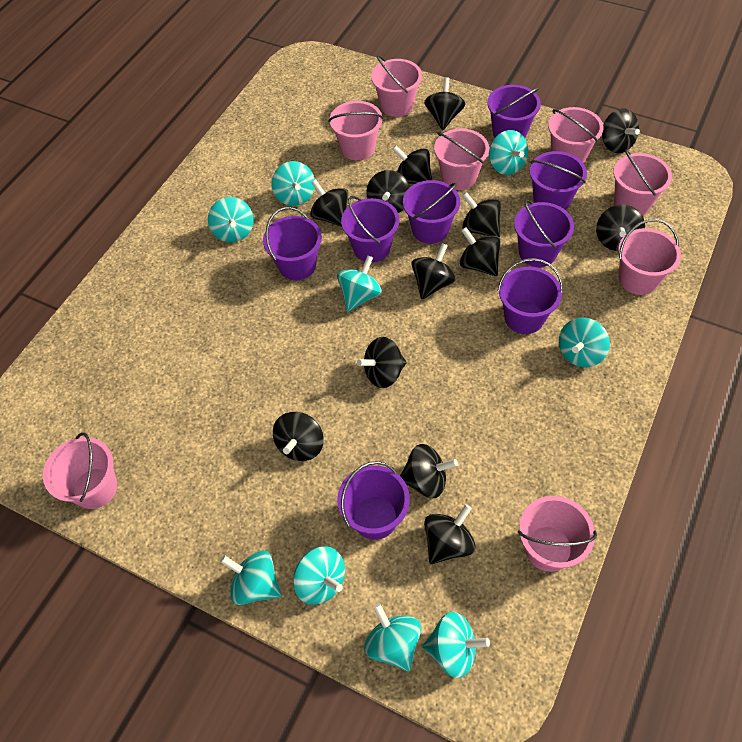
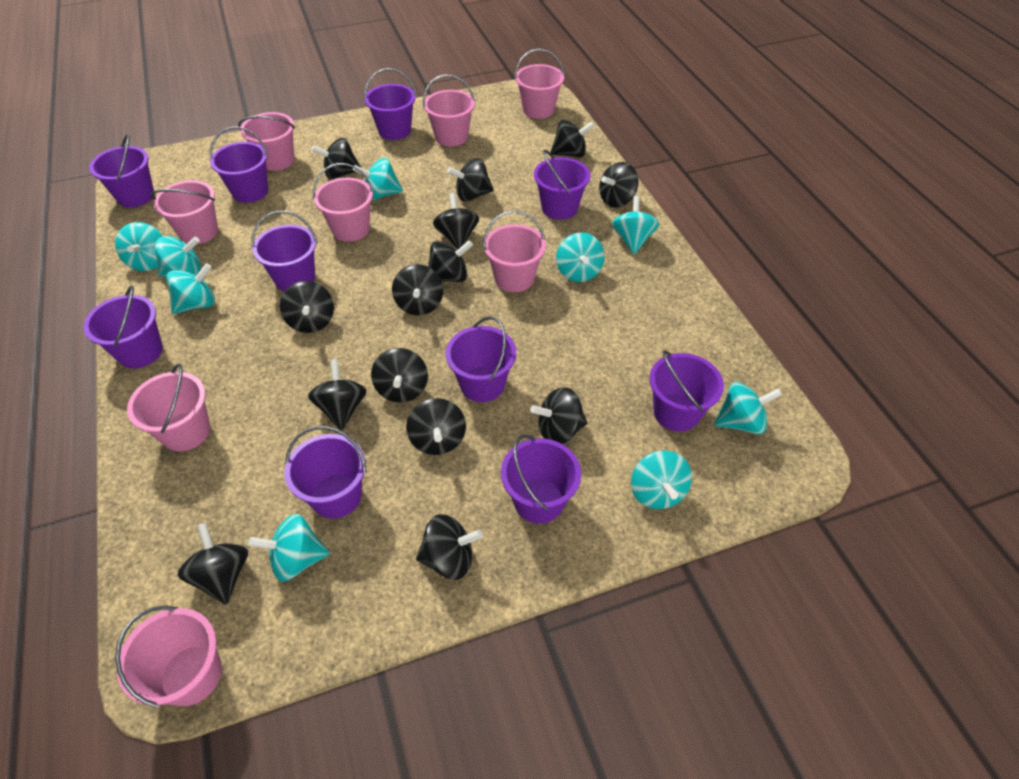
black spinning top: [273,412,323,461] [310,179,348,227] [357,337,407,388] [366,170,410,213] [392,146,432,184] [400,444,458,498] [411,243,456,299] [424,77,465,130] [424,504,475,564] [460,227,500,276] [462,192,501,238] [596,205,645,251] [602,109,640,153] = 13 -> [177,523,248,605] [280,281,334,333] [308,359,367,431] [311,138,361,180] [371,348,428,402] [392,264,443,315] [406,398,466,455] [416,514,483,580] [428,240,473,282] [433,193,479,249] [447,158,494,202] [530,387,587,444] [550,120,595,158] [599,162,639,207] = 14
purple bucket: [263,207,322,280] [337,461,410,540] [341,196,399,262] [403,180,460,244] [487,85,541,138] [498,258,563,334] [514,199,574,267] [529,151,587,210] = 8 -> [83,285,163,368] [89,134,154,207] [210,126,268,203] [251,211,317,292] [284,426,366,519] [364,68,416,140] [446,316,516,402] [501,434,581,524] [534,150,590,220] [649,350,724,432] = 10

